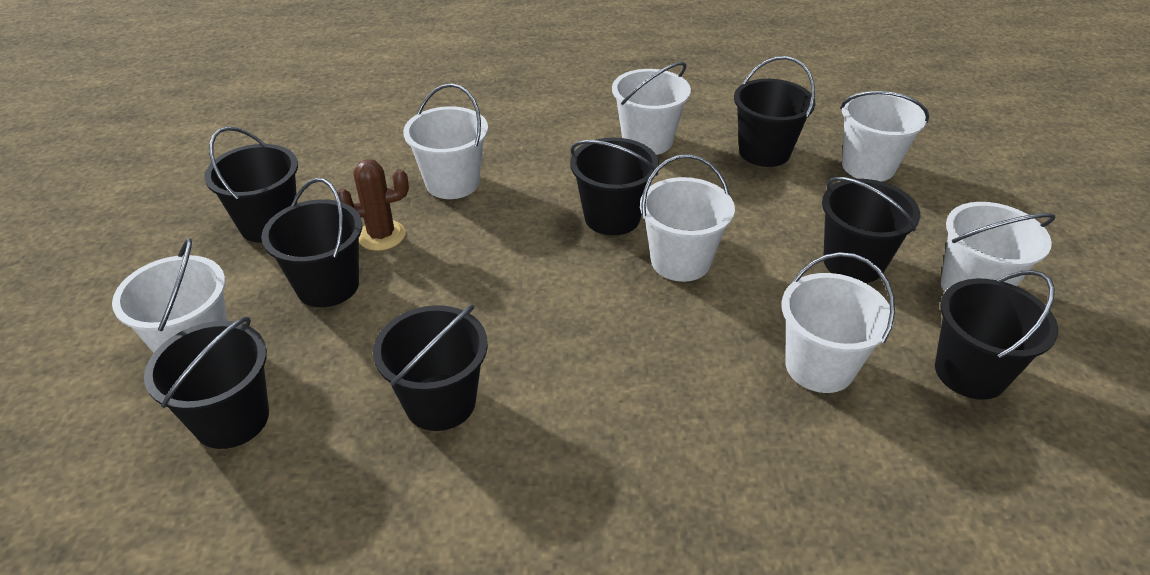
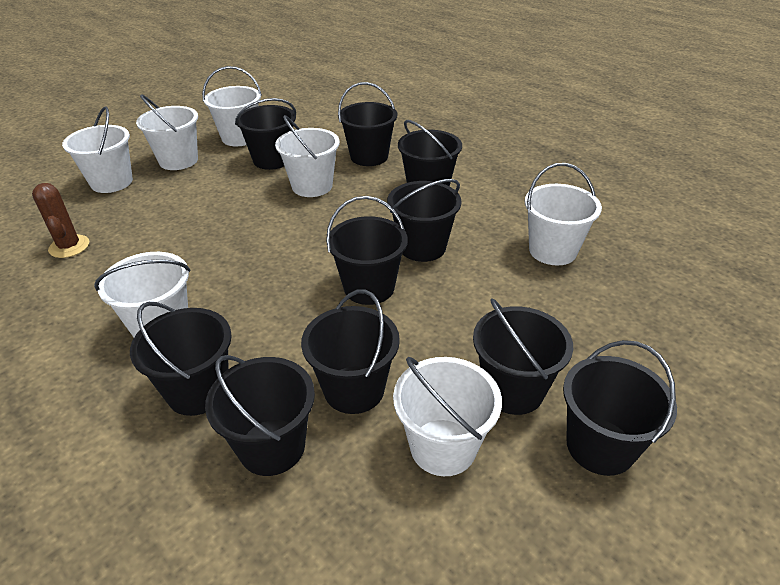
black bucket: [144,317,269,449] [204,127,298,243] [261,178,362,307] [373,304,488,431] [570,137,659,235] [734,56,815,167] [822,177,920,283] [935,270,1058,400] = 8 -> [130,302,232,416] [205,355,315,476] [235,98,296,170] [301,289,400,414] [326,196,408,305] [338,82,397,166] [387,179,462,262] [398,120,462,187] [473,298,573,415] [563,340,677,476] = 10

